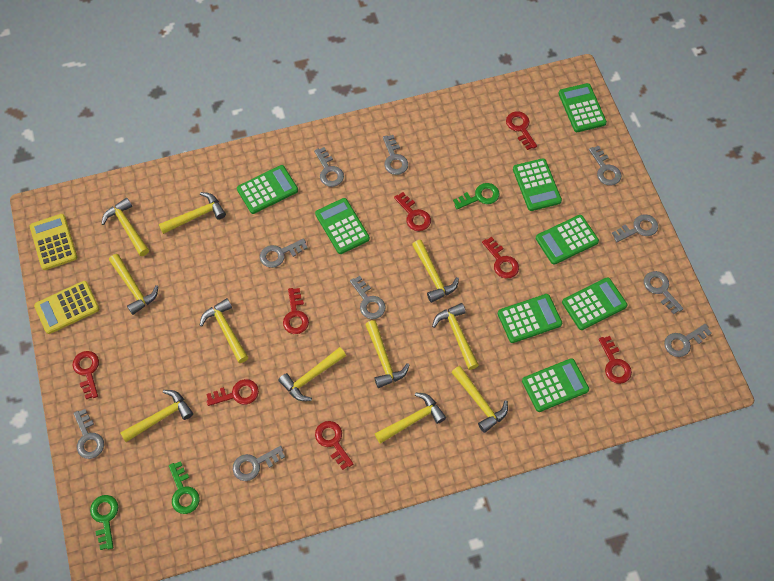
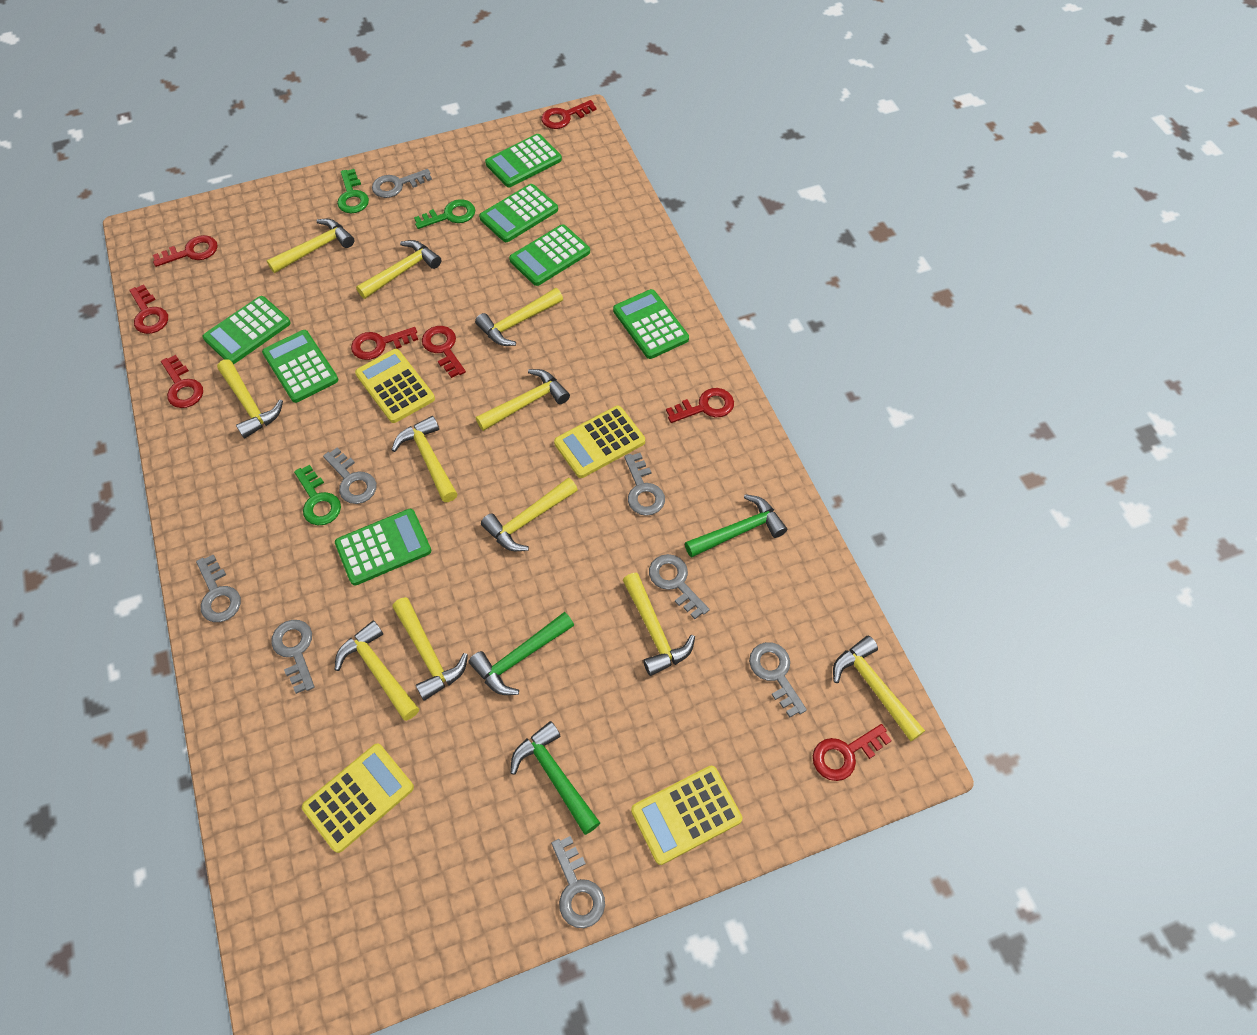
green calculator: [237,165,298,214] [315,198,370,254] [497,294,562,343] [513,158,562,211] [522,358,589,412] [536,215,599,265] [558,83,607,132] [562,277,627,330] = 8 -> [203,296,291,364] [262,330,338,403] [335,509,431,586] [479,184,558,242] [485,134,562,187] [509,224,590,286] [613,289,689,359] = 7
green hammer: none = 0 -> [469,612,574,695] [511,721,600,835] [685,494,787,558] = 3
grey key: [74,409,104,459] [233,446,285,481] [260,238,308,268] [314,147,344,187] [350,276,386,319] [383,135,408,175] [589,146,621,185] [612,214,658,242] [644,271,684,314] [664,324,712,357] = 10 -> [196,555,241,622] [271,620,314,694] [323,448,377,504] [372,169,432,198] [551,836,605,928] [624,453,665,516] [649,554,709,619] [749,642,807,717] = 8
yellow calculator: [30,214,77,270] [34,281,99,334] = 2 -> [302,743,414,853] [355,349,435,423] [554,406,645,478] [631,766,742,865] = 4

